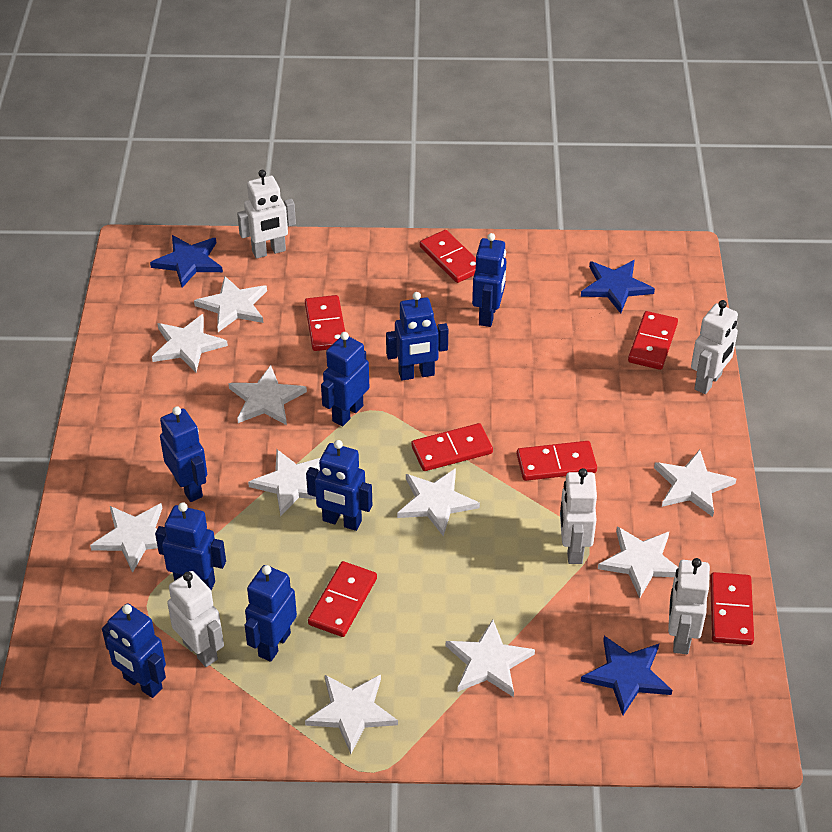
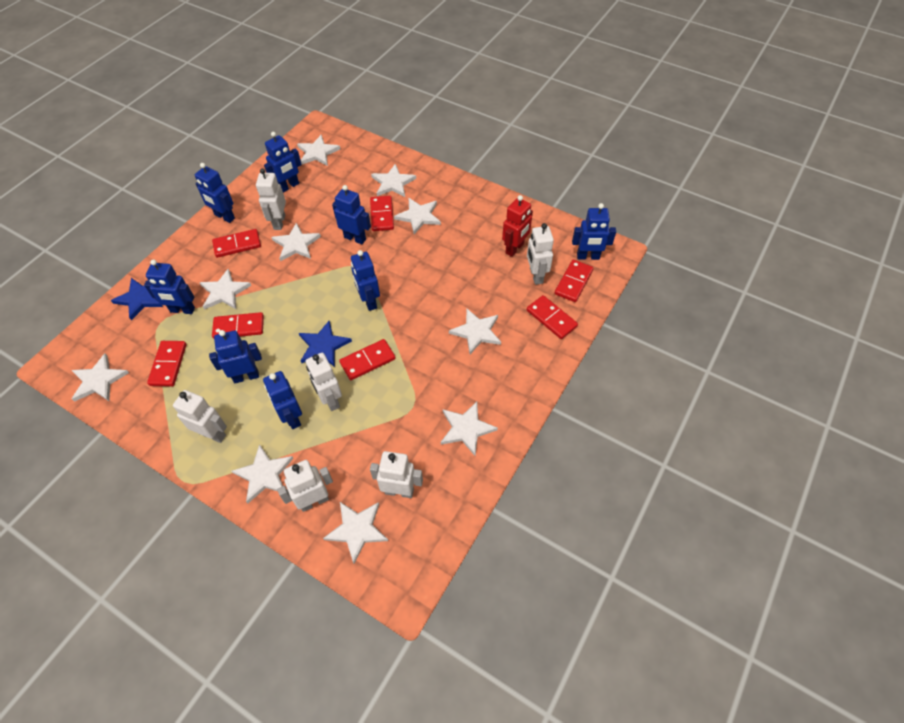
blue star: [150,235,223,288] [581,260,655,313] [581,636,672,715] = 3 -> [111,278,163,320] [299,321,352,367] = 2
red robot: none = 0 -> [502,195,533,257] = 1
white robot: [167,571,224,667] [237,170,296,259] [560,468,597,564] [668,558,710,654] [691,300,738,394] = 5 -> [173,390,227,443] [256,168,286,230] [277,460,333,512] [305,353,342,411] [370,451,423,498] [527,223,554,285] = 6

